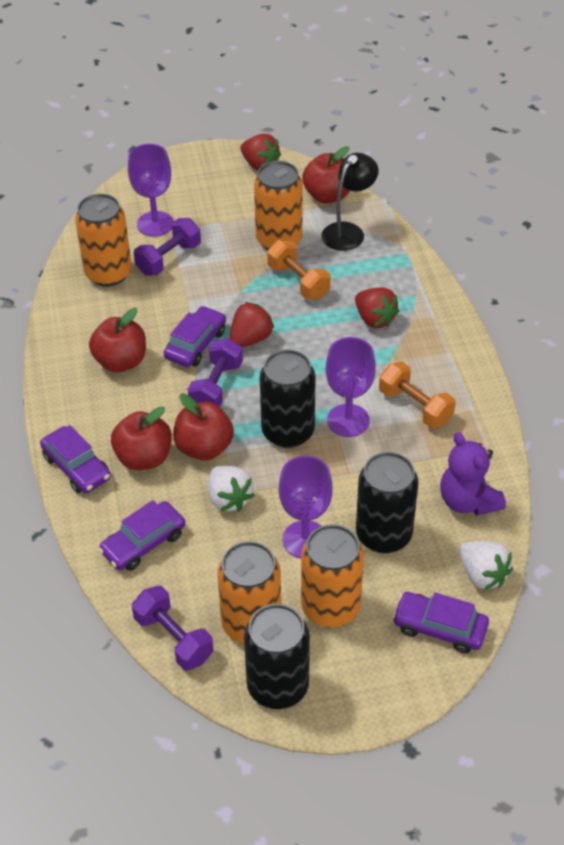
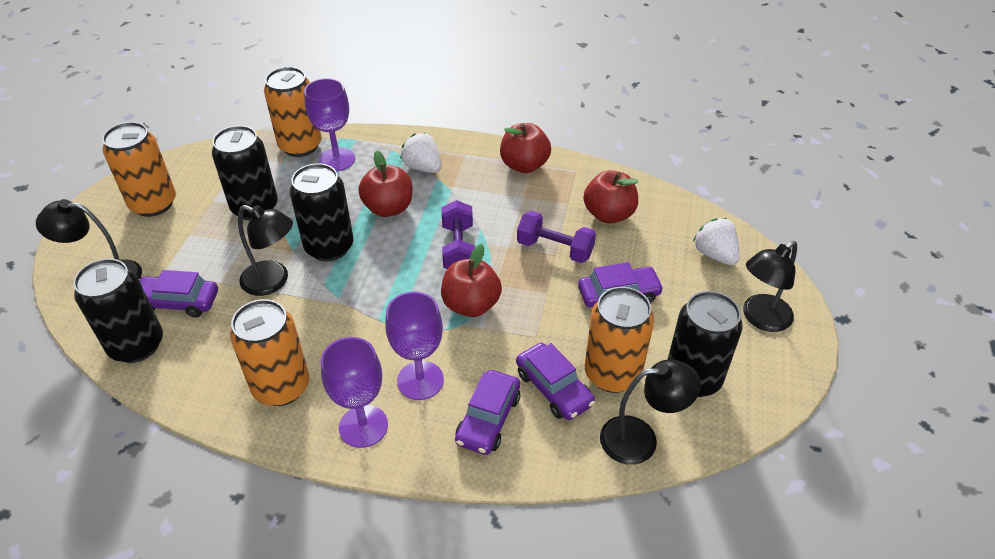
black can: [244,604,310,709] [260,350,316,448] [356,452,419,553] = 3 -> [73,258,163,363] [212,126,278,221] [290,163,354,261] [668,291,743,397] = 4
black lamp: [321,153,378,251] = 1 -> [36,199,142,279] [238,205,293,296] [600,359,701,465] [743,241,797,332] = 4
orange dumbbell: [267,239,330,300] [379,362,456,428] = 2 -> none = 0
purple dumbbell: [132,586,214,670] [134,218,201,276] [188,338,243,407] = 3 -> [441,200,475,269] [517,211,596,263] = 2
purple teddy bear: [440,432,506,515] = 1 -> none = 0
red strawberry: [229,302,275,347] [241,134,281,170] [355,287,399,328] = 3 -> none = 0

